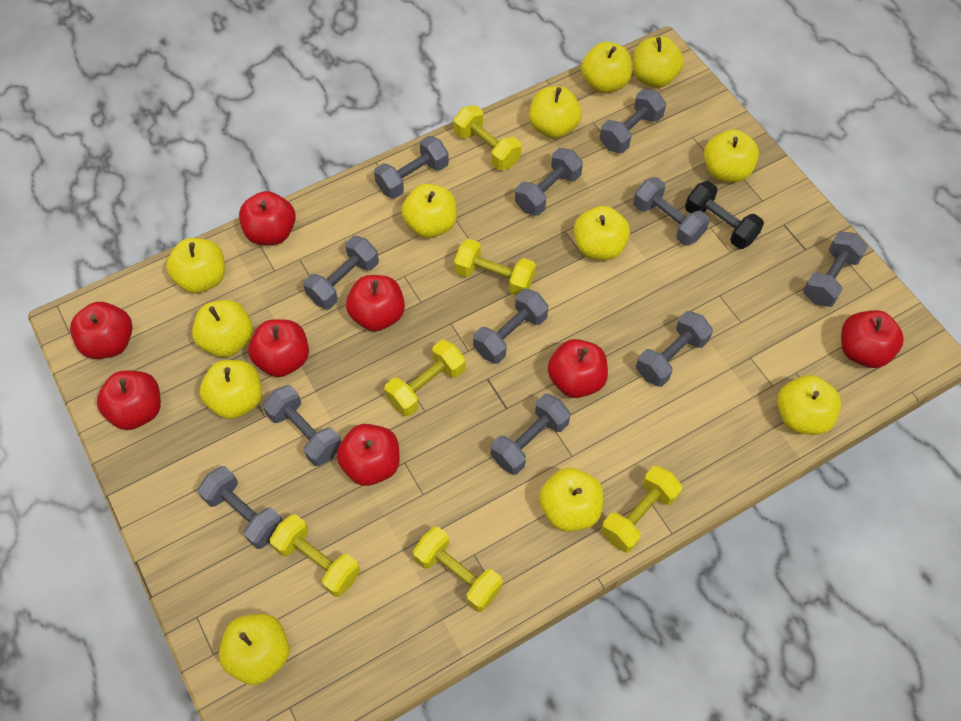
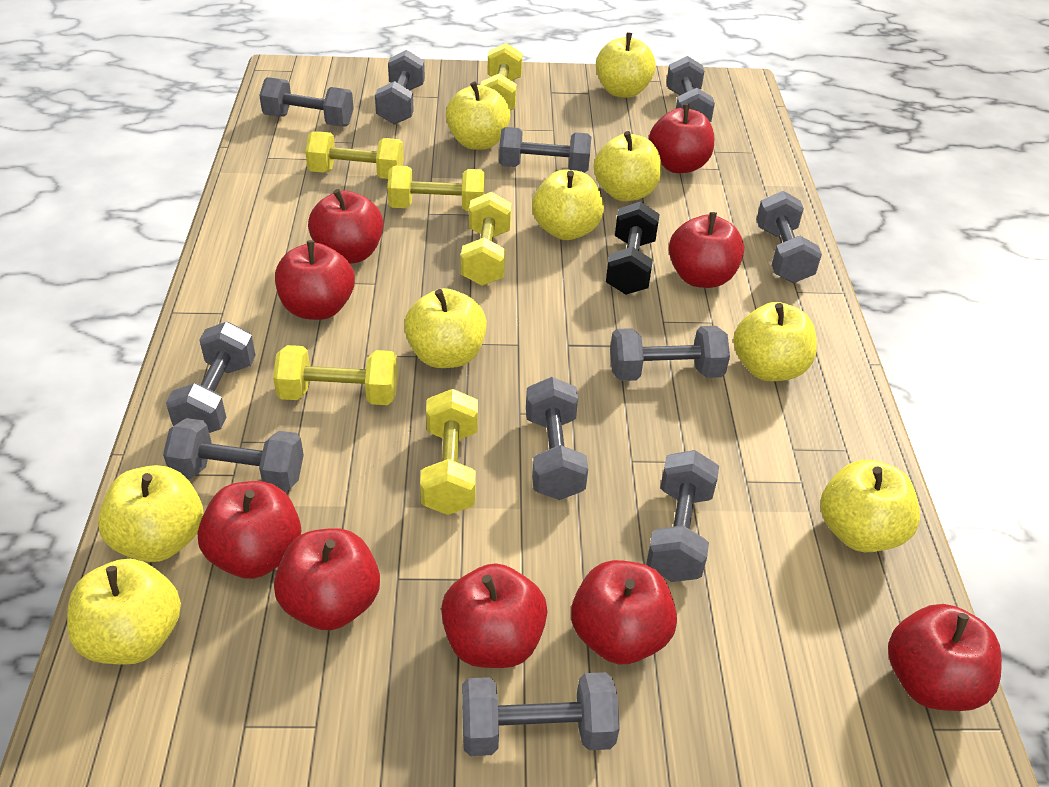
red apple: [70,302,133,359] [97,370,161,430] [239,191,296,245] [248,319,309,377] [337,424,400,486] [346,275,405,332] [548,339,608,398] [841,310,904,368] = 8 -> [198,481,301,579] [274,528,380,630] [275,240,355,320] [308,189,383,264] [441,563,548,668] [571,560,677,664] [649,104,714,173] [669,212,744,288] [888,604,1002,711] = 9
yellow apple: [166,238,225,294] [192,300,253,357] [200,360,262,419] [219,614,289,685] [401,184,457,238] [529,86,582,139] [539,468,603,532] [574,206,630,260] [581,42,632,93] [633,36,684,88] [704,129,759,182] [777,375,841,435] = 12 -> [67,559,181,665] [98,465,203,562] [404,288,487,368] [446,81,511,150] [532,170,604,240] [594,131,661,201] [596,32,656,98] [733,302,817,381] [820,460,920,552] = 9

